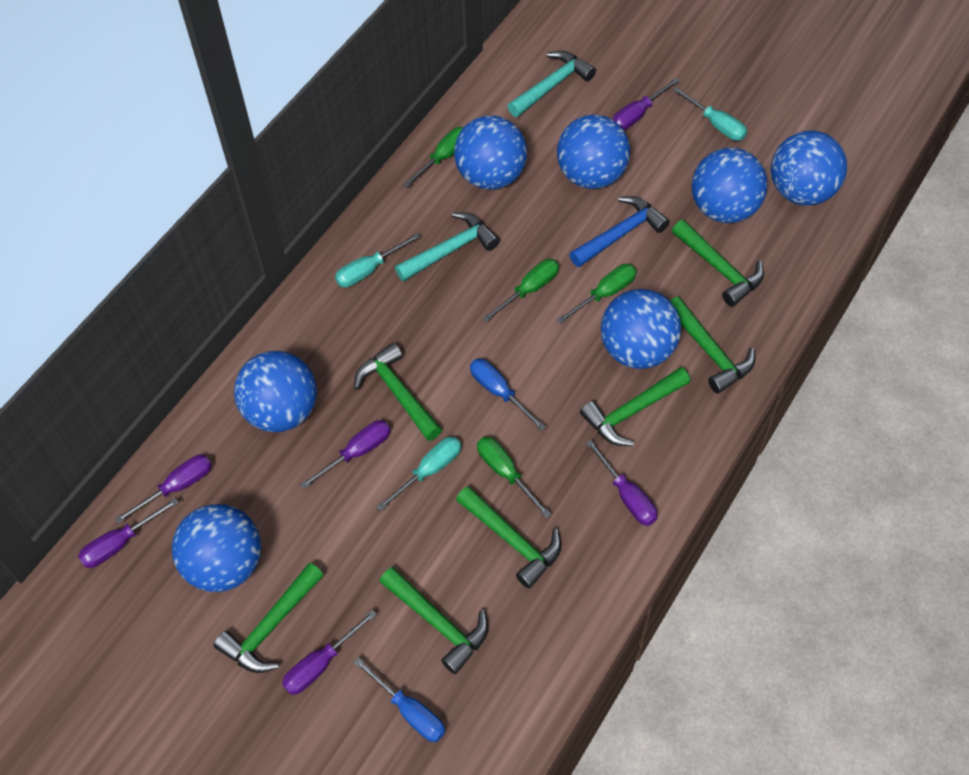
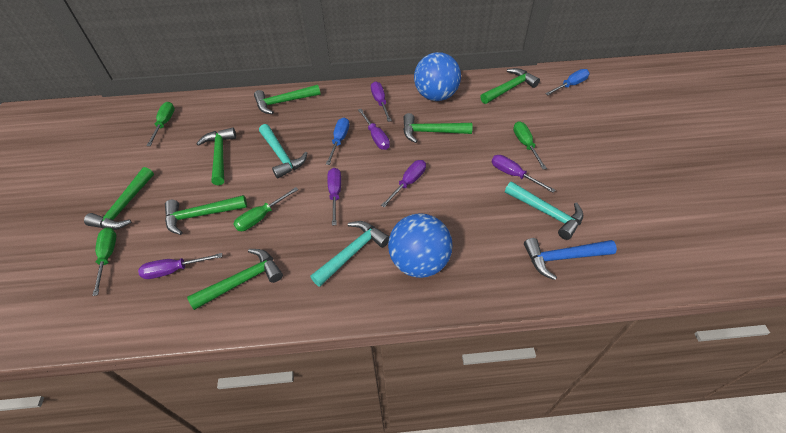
blue ball: [172,504,261,592] [234,351,317,432] [454,115,527,190] [557,115,630,189] [601,289,681,369] [692,148,768,223] [771,131,847,206] = 7 -> [388,213,453,278] [414,52,461,101] = 2
turquoise hammer: [395,212,500,281] [508,51,596,117] = 2 -> [259,124,308,179] [310,221,390,287] [505,182,583,240] = 3
turquoise screwdriver: [335,233,420,287] [377,437,461,511] [673,87,747,141] = 3 -> none = 0

